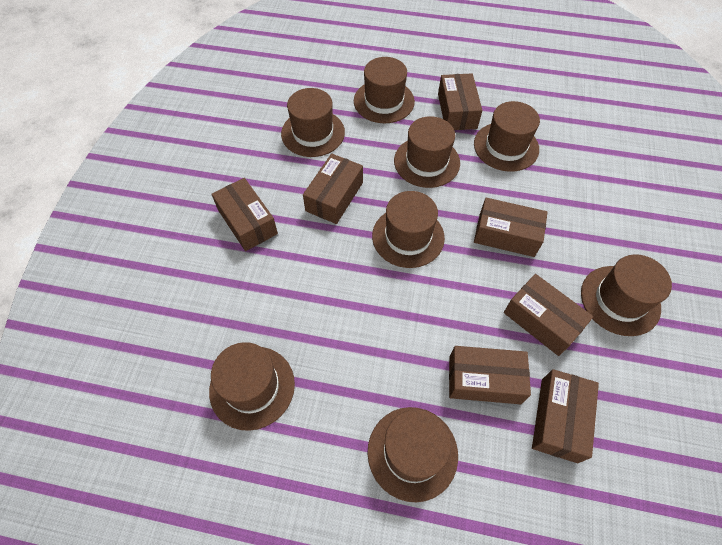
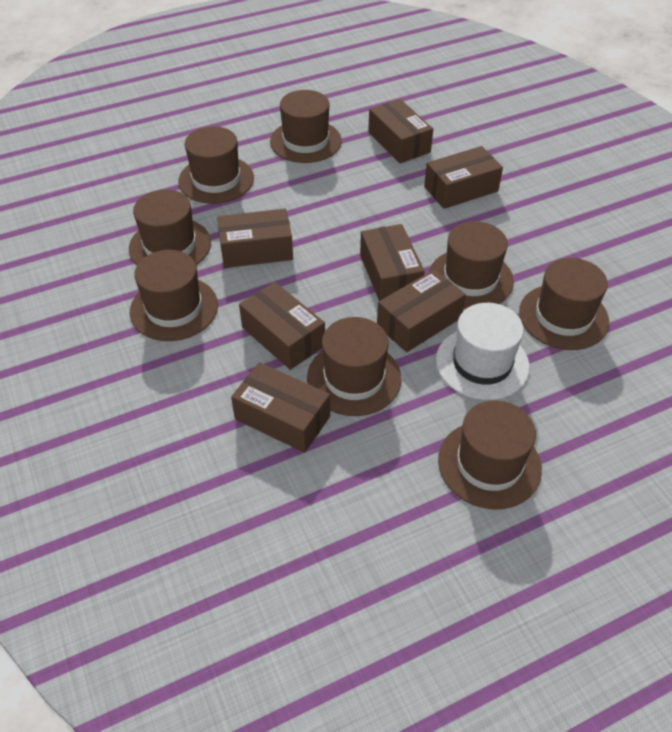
white hat: none = 0 -> [436,303,530,400] = 1

